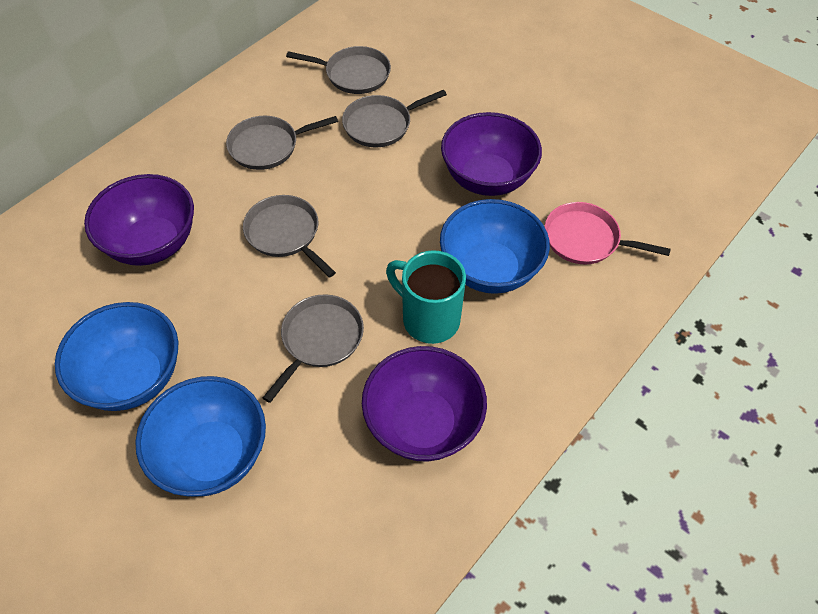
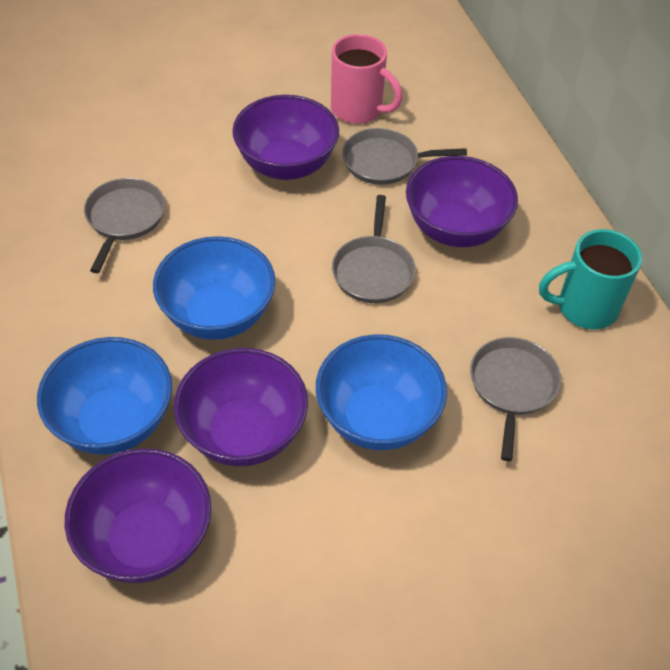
grey pan: [226,116,338,170] [243,195,336,278] [263,294,364,403] [286,46,391,94] [342,90,447,147] = 5 -> [84,178,165,273] [332,195,416,303] [342,128,467,185] [470,337,561,461] = 4
pink mug: none = 0 -> [331,34,403,124] = 1
pink pan: [545,202,671,264] = 1 -> none = 0
purple bowl: [84,174,194,266] [362,346,487,462] [441,112,542,196] = 3 -> [65,448,211,583] [174,348,308,466] [232,95,339,180] [406,156,518,247] = 4

